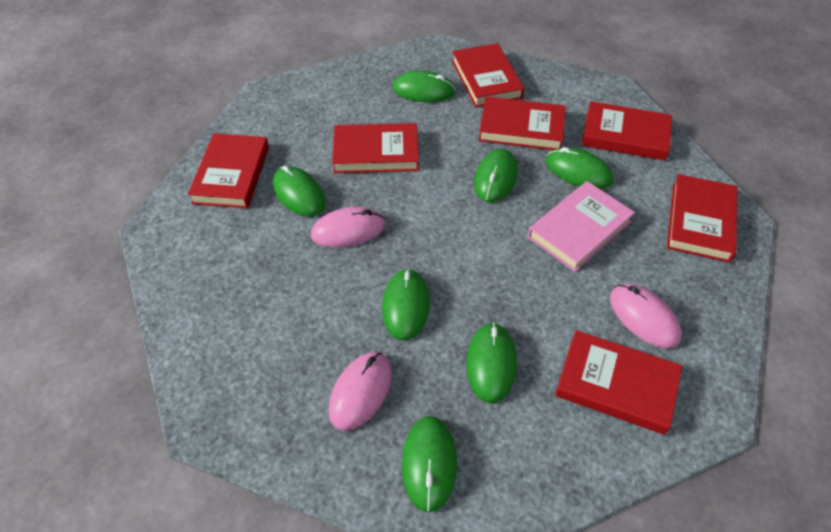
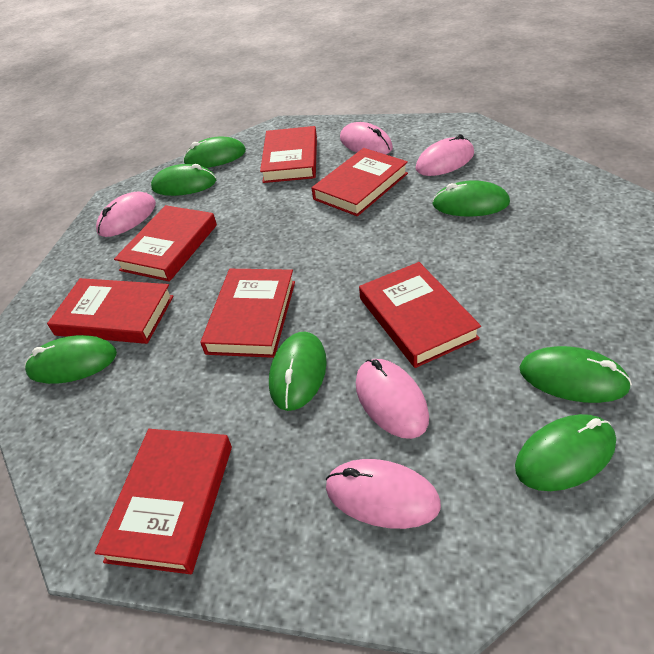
pink book: [528,181,635,272] = 1 -> none = 0
pink mouse: [311,207,385,248] [329,352,392,431] [610,284,682,348] = 3 -> [96,191,156,237] [326,459,441,529] [340,122,393,154] [356,359,429,439] [416,134,474,176] = 5

